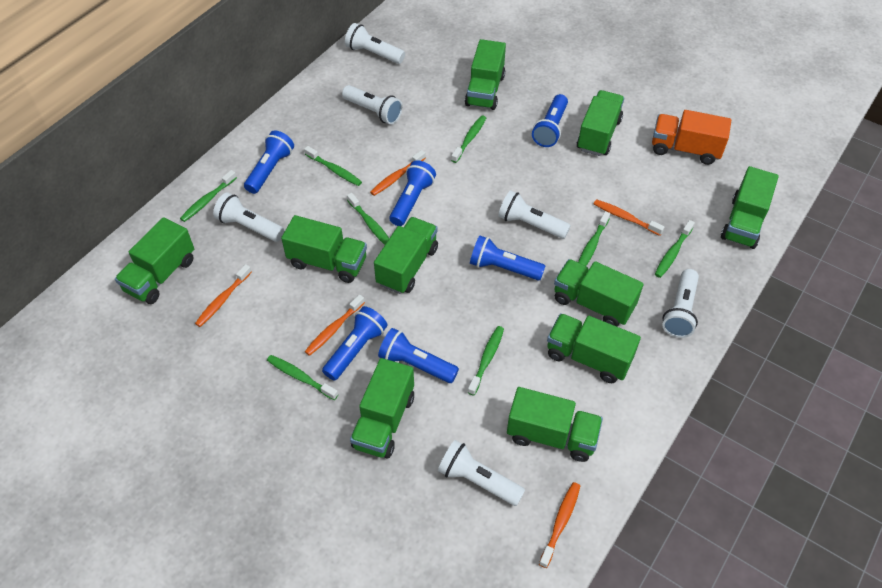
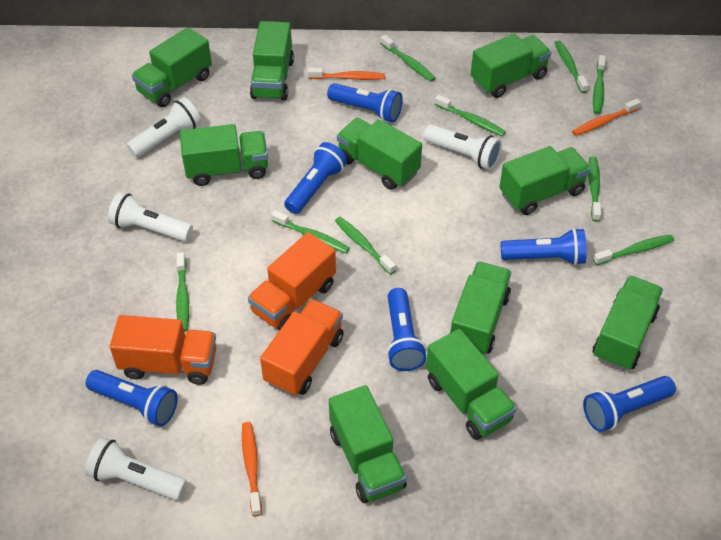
green toothbrush: [180,170,237,222] [267,355,338,400] [304,146,362,186] [347,193,389,245] [451,116,486,163] [468,326,504,396] [578,211,610,266] [655,220,695,278] = 8 -> [176,252,189,332] [271,210,350,253] [335,217,396,275] [380,35,436,82] [435,95,506,137] [554,40,589,93] [588,156,601,222] [593,55,606,114] [593,235,674,265] = 9
orange toothbrush: [195,264,252,327] [305,294,365,356] [370,150,426,196] [539,482,580,568] [594,199,664,236] = 5 -> [242,422,262,516] [308,68,385,80] [572,99,641,136] = 3
orange truck: [652,110,731,165] = 1 -> [110,315,216,385] [248,232,336,331] [260,299,344,396] = 3
white flashlight: [213,192,284,242] [342,85,403,124] [345,23,405,64] [438,440,525,506] [498,190,571,239] [662,269,699,338] = 6 -> [85,437,187,500] [108,192,193,242] [126,97,201,157] [424,124,502,170] = 4

